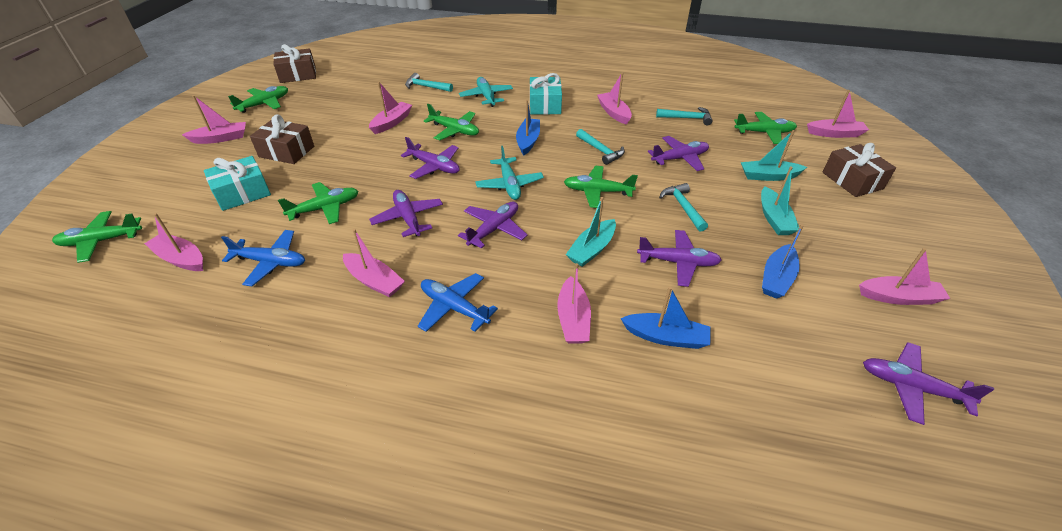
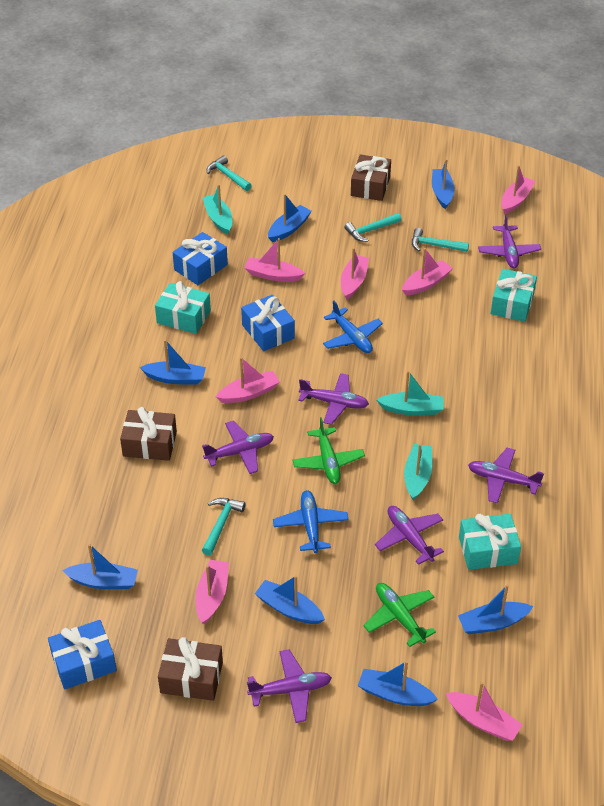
blue boat: [516,100,540,155] [620,287,711,349] [762,224,804,299] = 3 -> [62,544,138,589] [140,339,206,384] [255,575,325,624] [268,194,312,242] [358,661,438,706] [432,159,455,209] [458,585,533,634] = 7
blue gift: none = 0 -> [48,620,117,690] [173,232,228,285] [241,295,295,351] = 3
green plane: [52,211,142,263] [228,86,288,113] [278,182,358,224] [424,104,479,140] [564,166,638,208] [734,112,797,144] = 6 -> [292,417,365,484] [363,583,436,647] = 2
pink boat: [144,213,203,271] [182,95,246,144] [343,229,405,297] [369,82,412,134] [557,263,591,344] [597,73,632,125] [807,90,869,138] [859,248,950,305] = 8 -> [195,560,229,624] [216,357,280,403] [244,238,305,282] [341,248,369,300] [402,248,453,295] [446,682,522,741] [501,165,535,214] = 7
turquoise gift: [204,156,271,211] [530,73,562,115] = 2 -> [155,281,211,334] [459,514,521,570] [491,269,537,322] = 3
turquoise plane: [459,77,513,107] [475,146,544,200] = 2 -> none = 0

